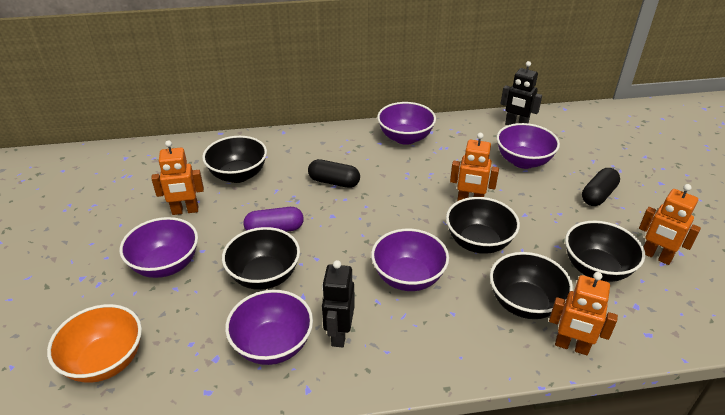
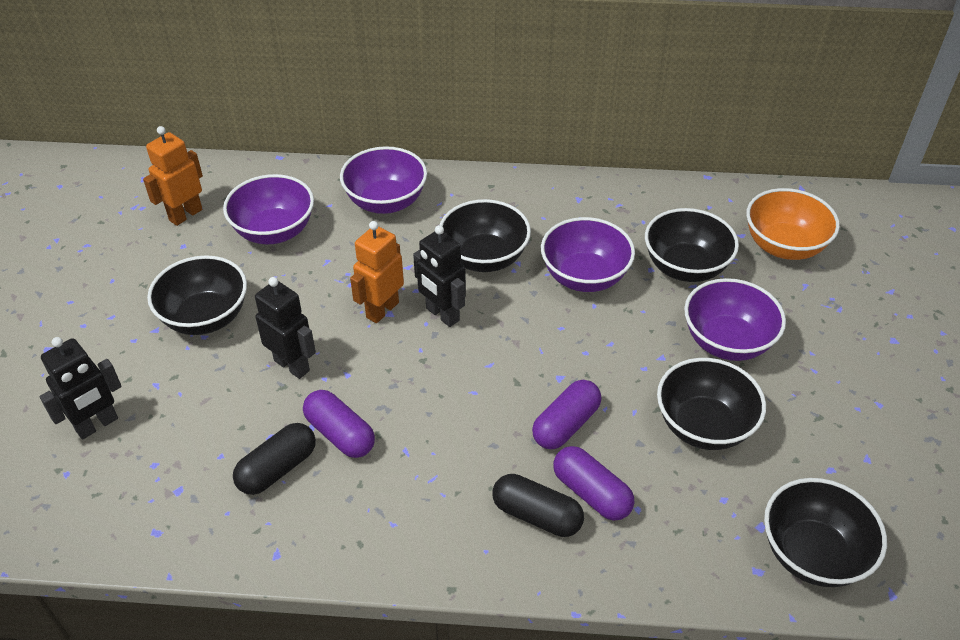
black robot: [322,260,355,348] [501,61,542,125] = 2 -> [39,337,122,439] [255,277,316,379] [413,225,466,327] = 3
orange robot: [151,140,204,215] [450,133,499,201] [549,272,618,355] [639,184,701,265] = 4 -> [143,126,203,226] [350,221,404,323] = 2
purple bowl: [120,217,198,278] [225,290,313,365] [371,229,449,291] [377,102,436,145] [497,123,560,169] = 5 -> [223,174,314,244] [340,146,427,214] [541,217,635,292] [684,278,786,361] = 4
purple capsule: [244,207,304,232] = 1 -> [303,390,375,458] [532,380,601,449] [553,446,634,521] = 3

